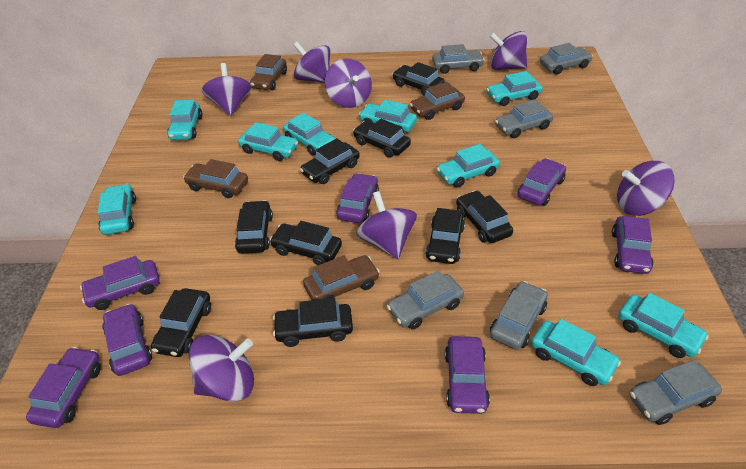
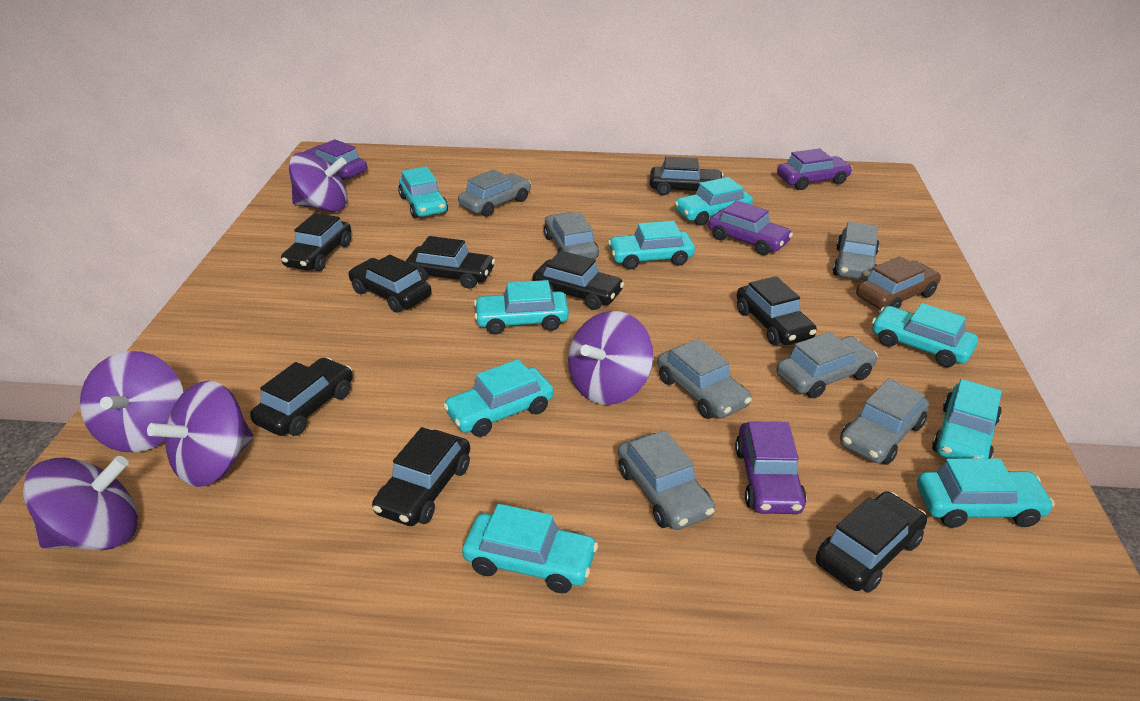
brown car: [183,159,248,198] [250,54,287,90] [303,255,380,300] [410,82,465,120] = 4 -> [856,256,941,309] = 1
grey car: [387,271,464,329] [432,44,485,74] [490,281,548,350] [495,99,553,138] [540,43,593,75] [630,360,722,425] = 6 -> [458,169,531,217] [544,212,599,259] [618,430,715,530] [657,339,752,419] [776,332,878,398] [833,221,880,280] [840,378,929,465] = 7
purple car: [26,347,100,428] [80,256,160,310] [102,304,152,376] [336,173,379,223] [445,336,490,414] [518,159,566,206] [612,216,654,274] = 7 -> [304,139,367,181] [708,200,793,255] [735,421,807,514] [777,148,853,190] = 4
purple spinning top: [189,335,254,402] [202,63,251,116] [293,42,330,83] [325,58,372,108] [356,191,417,259] [489,31,527,70] [617,161,675,216] = 7 -> [23,456,138,550] [80,351,183,453] [147,381,254,487] [289,152,347,212] [568,311,653,405] = 5

